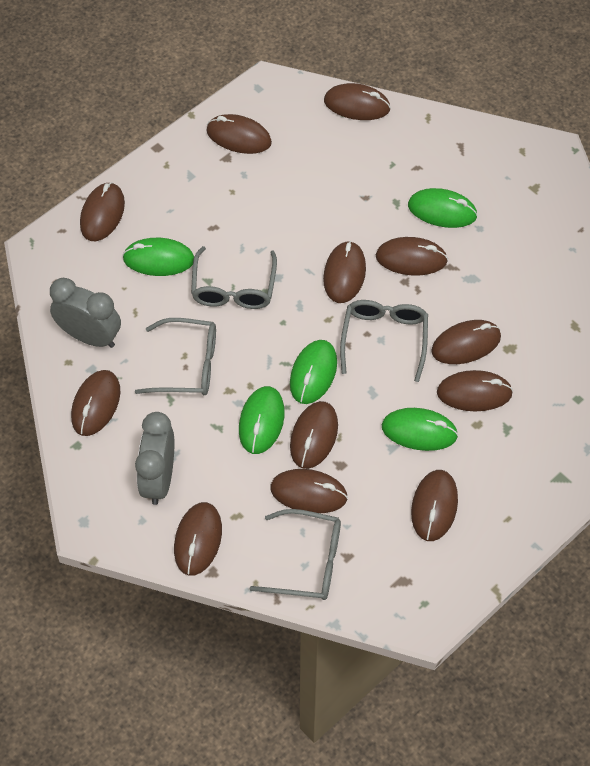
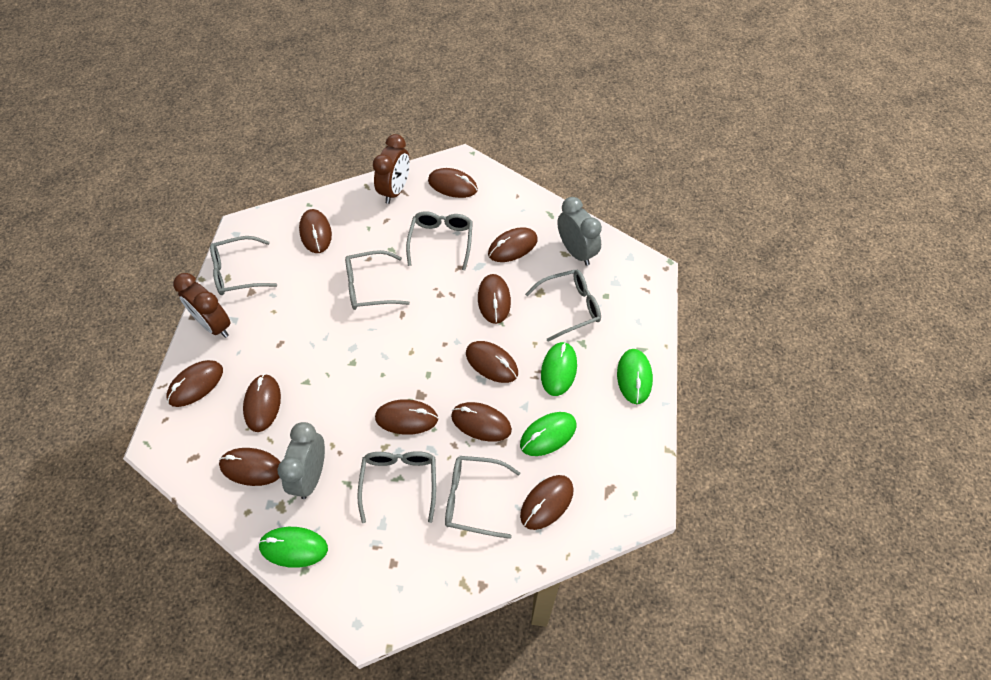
brown clock: none = 0 -> [173,273,231,338] [373,134,410,204] = 2
brown mouse: [71,370,120,436] [80,182,125,241] [174,502,222,576] [206,114,272,154] [270,469,348,513] [290,401,338,469] [323,241,366,303] [324,83,391,120] [376,237,448,276] [411,470,458,541] [431,320,501,364] [437,370,513,411] = 12 -> [166,360,223,407] [219,448,280,486] [243,374,281,432] [299,209,332,253] [375,399,438,435] [428,168,478,198] [451,402,512,442] [466,341,518,383] [478,274,511,324] [488,227,538,262] [520,475,574,530] = 11
green mouse: [122,238,194,276] [239,386,285,454] [290,340,337,404] [382,408,458,451] [408,188,478,228] = 5 -> [258,527,328,568] [520,412,576,456] [541,342,577,396] [617,349,653,404] = 4
grey glasses: [135,318,216,395] [191,246,277,309] [249,509,341,600] [340,300,428,382] = 4 -> [210,236,277,295] [345,250,410,310] [357,451,436,523] [406,211,473,270] [445,456,520,539] [525,270,601,342] = 6

